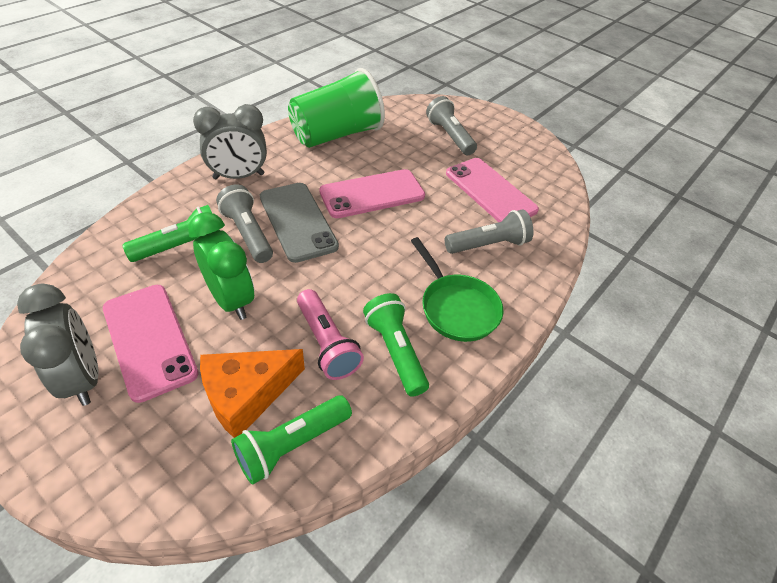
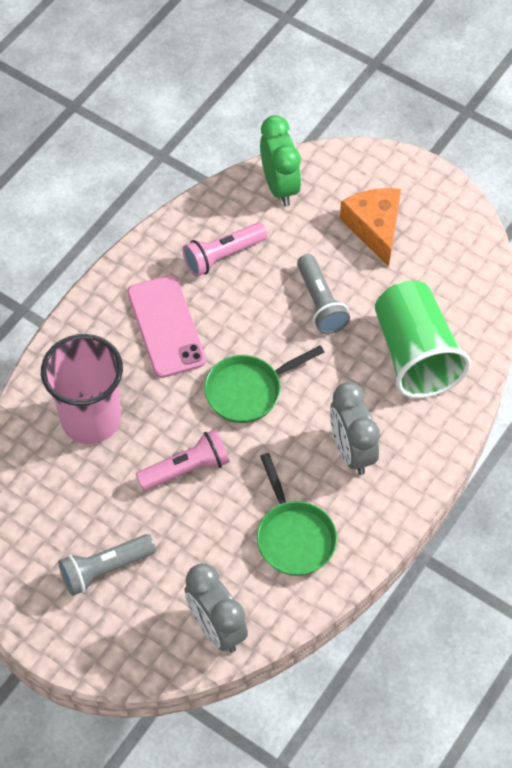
green flashlight: [122,205,212,262] [231,395,352,485] [363,293,429,397] = 3 -> none = 0
green pan: [411,237,503,342] = 1 -> [204,345,325,423] [257,453,337,576] = 2
grey flashlight: [216,184,273,263] [426,96,477,155] [445,209,533,254] = 3 -> [58,534,156,596] [297,254,350,334] = 2
grey phone: [260,183,339,263] = 1 -> none = 0
pink cup: none = 0 -> [41,334,123,444] = 1
pink flashlight: [297,289,364,380] = 1 -> [136,429,230,491] [182,222,267,277] = 2
pink phone: [103,285,199,403] [319,169,425,218] [446,158,539,222] = 3 -> [127,275,206,378] = 1

